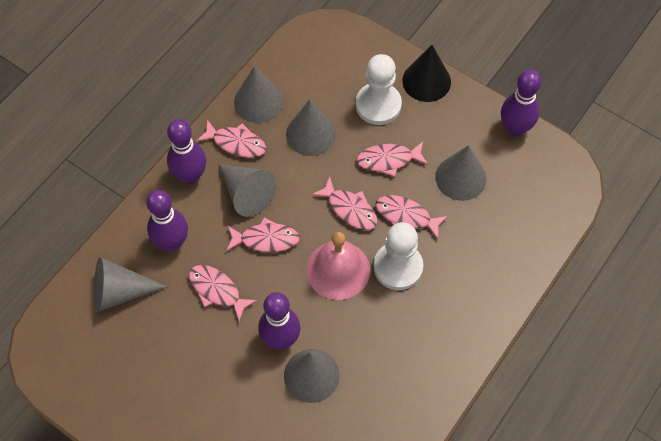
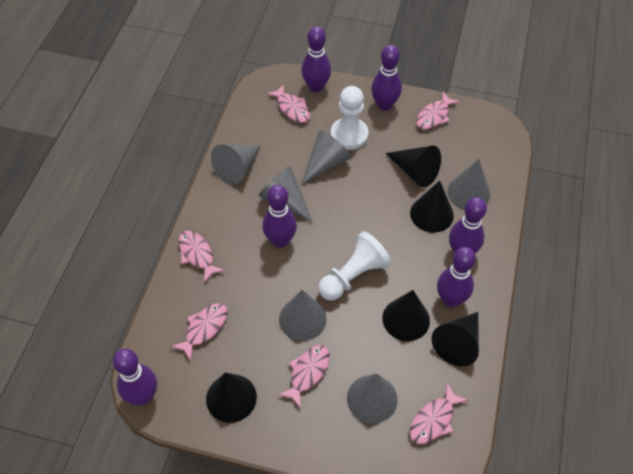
black cone: [402,45,451,102] = 1 -> [206,372,257,423] [382,290,430,341] [386,146,441,187] [410,181,454,233] [432,312,479,366] = 5
pink bell: [306,232,370,300] = 1 -> none = 0
purple bowling pin: [146,190,188,251] [167,119,206,184] [258,292,300,350] [501,69,541,137] = 4 -> [113,349,157,405] [262,185,297,248] [301,26,331,92] [371,45,402,111] [437,247,476,307] [449,197,487,253] = 6

